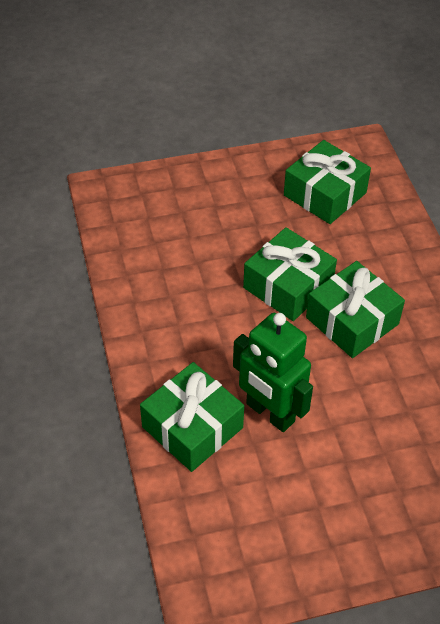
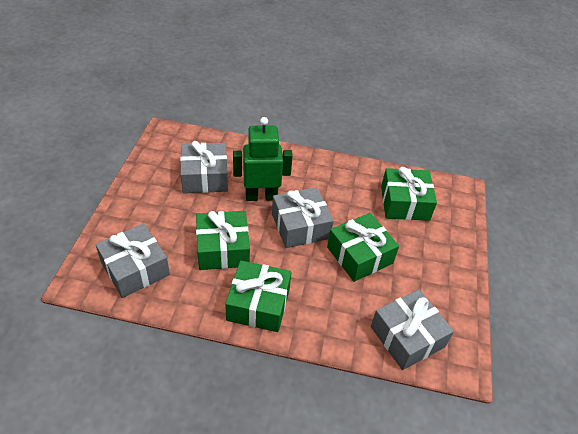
grey gift: none = 0 -> [96,223,170,298] [180,141,228,193] [272,187,334,248] [371,289,454,370] = 4

